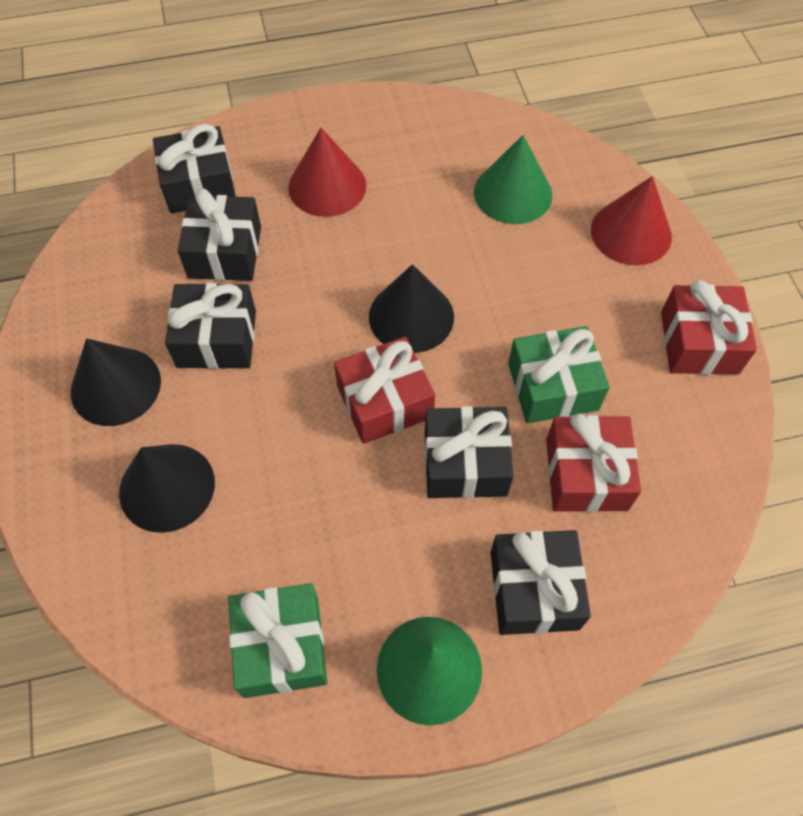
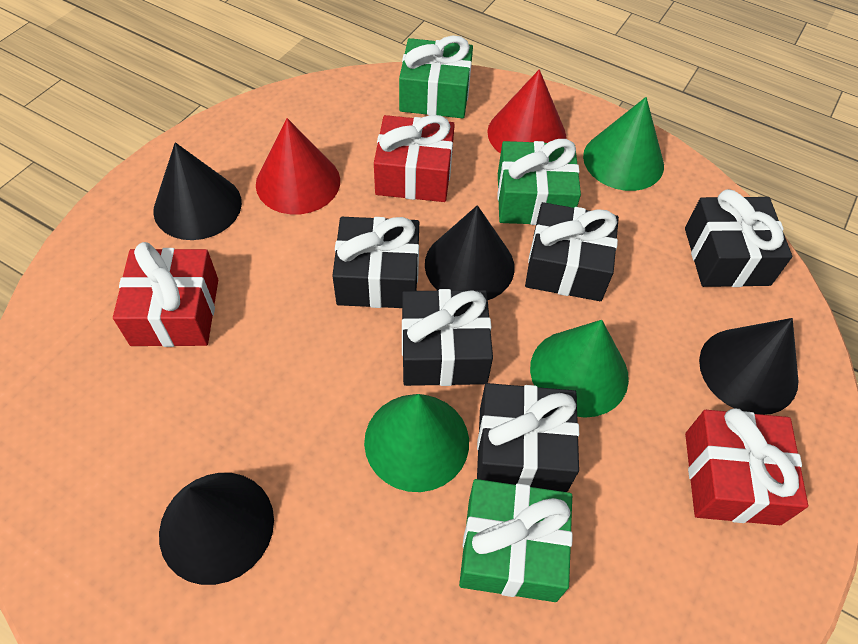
black cone: [71,338,161,426] [119,444,215,533] [369,264,454,353] = 3 -> [153,142,242,240] [159,473,274,585] [425,205,515,300] [699,318,798,415] = 4
green cone: [377,617,482,726] [474,135,552,224] = 2 -> [364,394,469,492] [530,320,629,418] [583,97,664,191] = 3
green gift: [228,583,327,698] [508,326,610,423] = 2 -> [399,35,473,118] [459,479,573,602] [497,139,581,225] = 3

